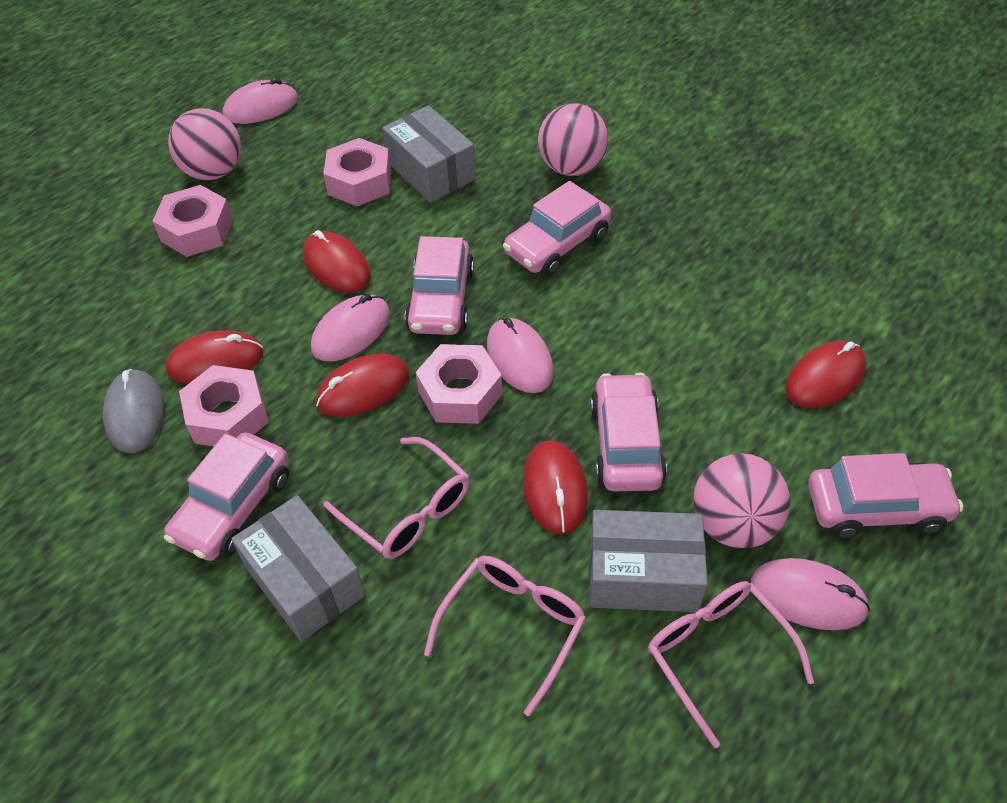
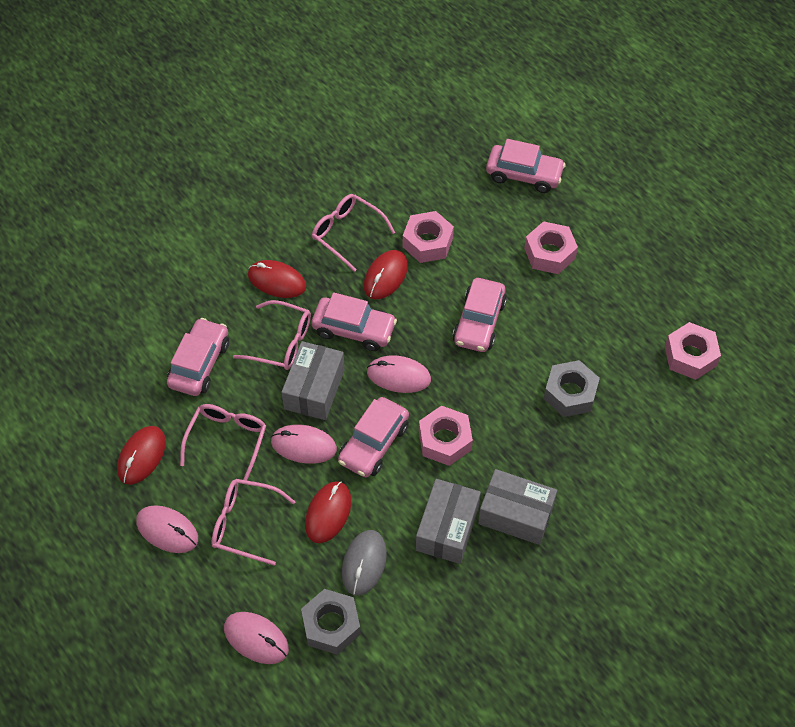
grey nut: none = 0 -> [301,589,361,655] [544,360,600,417] = 2
pink ball: [168,108,241,180] [538,104,608,176] [693,453,790,548] = 3 -> none = 0
pink glasses: [323,437,469,559] [424,556,586,716] [648,581,814,748] = 3 -> [180,404,266,480] [211,479,295,566] [233,300,311,370] [312,194,395,272] = 4
red mouse: [166,330,263,384] [303,230,371,293] [316,354,409,417] [523,440,588,535] [786,341,866,408] = 5 -> [117,426,166,485] [248,260,306,298] [305,481,351,543] [364,250,408,299] = 4

